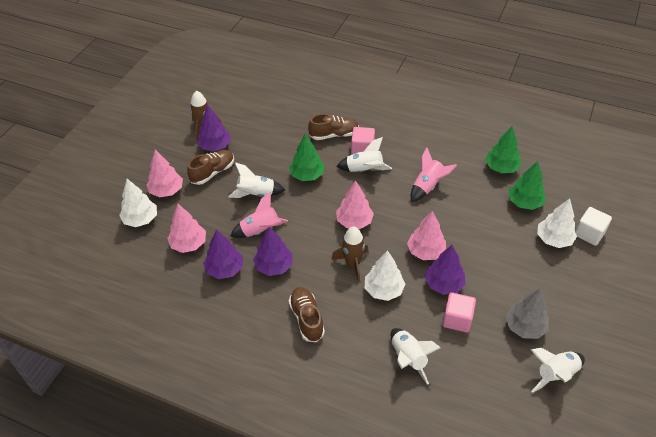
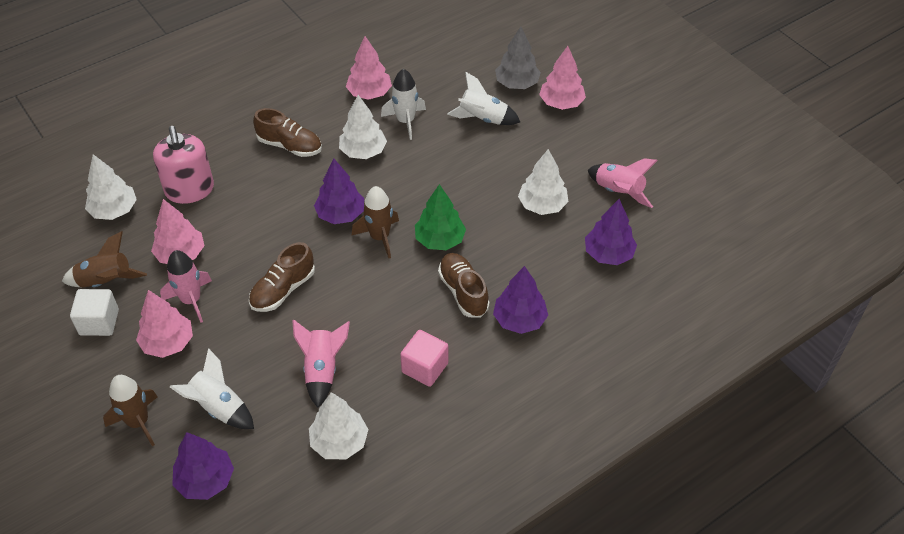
brown rocket: [190,91,221,141] [331,227,369,281] = 2 -> [62,231,147,288] [103,375,158,447] [352,186,399,258] = 3
green tree: [289,134,324,181] [485,126,521,173] [509,161,546,210] = 3 -> [415,184,466,250] = 1
pink cube: [351,127,375,155] [443,292,476,333] = 2 -> [400,330,448,387] = 1
pink rocket: [230,192,288,238] [411,147,457,202] = 2 -> [160,250,212,323] [292,320,350,408] [588,158,658,208] = 3
pink soap dispenser: none = 0 -> [153,126,214,204] = 1
white rocket: [228,162,285,198] [336,137,392,172] [391,328,441,385] [531,348,585,392] = 4 -> [170,348,254,429] [381,69,426,140] [447,72,520,125] = 3
white tree: [119,179,157,227] [365,250,405,301] [537,198,577,248] = 3 -> [85,154,137,220] [309,392,369,459] [339,95,387,159] [518,149,568,215] = 4

